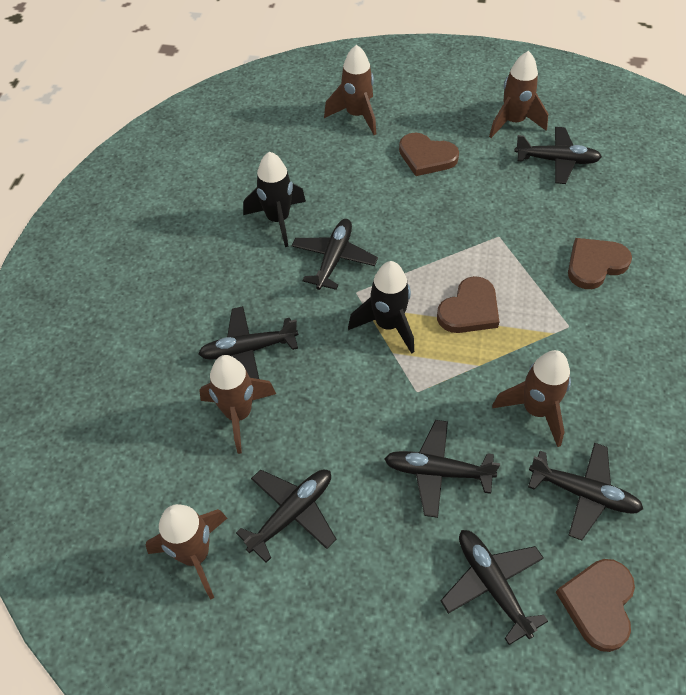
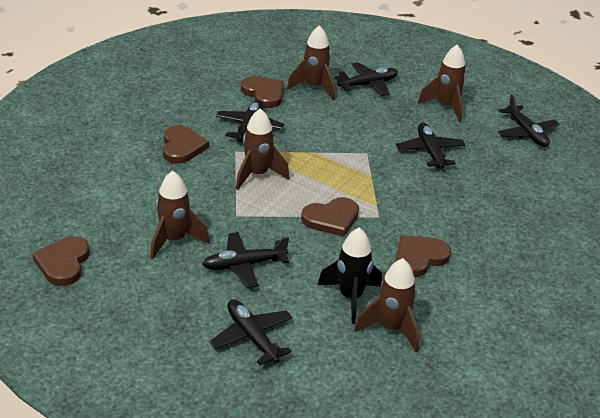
black plane: [198,306,298,379] [236,470,336,563] [292,219,378,290] [384,420,500,518] [440,530,548,645] [514,127,602,184] [528,443,643,540] = 7 -> [203,232,289,288] [210,299,292,365] [216,100,284,142] [335,62,398,96] [396,123,466,169] [498,94,560,147] = 6
black rocket: [243,151,306,247] [348,261,414,354] = 2 -> [318,227,382,324] = 1
brown heart: [399,132,459,176] [437,276,499,333] [556,559,635,652] [568,238,632,289] = 4 -> [32,236,90,286] [163,125,209,164] [241,76,284,108] [301,197,359,237] [395,235,451,277] = 5

